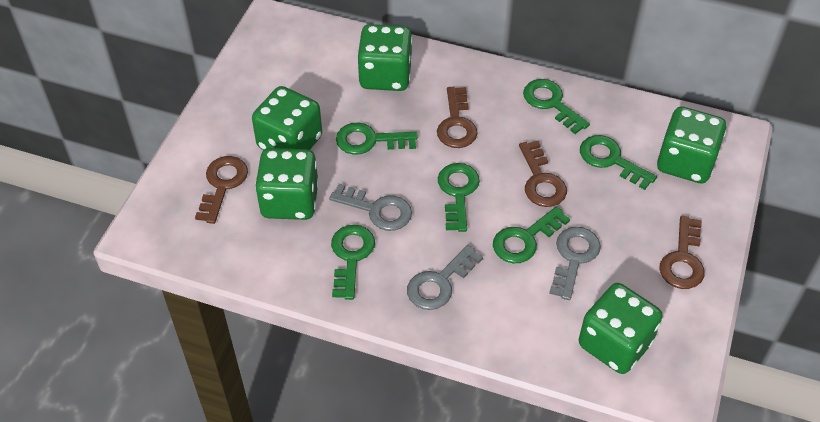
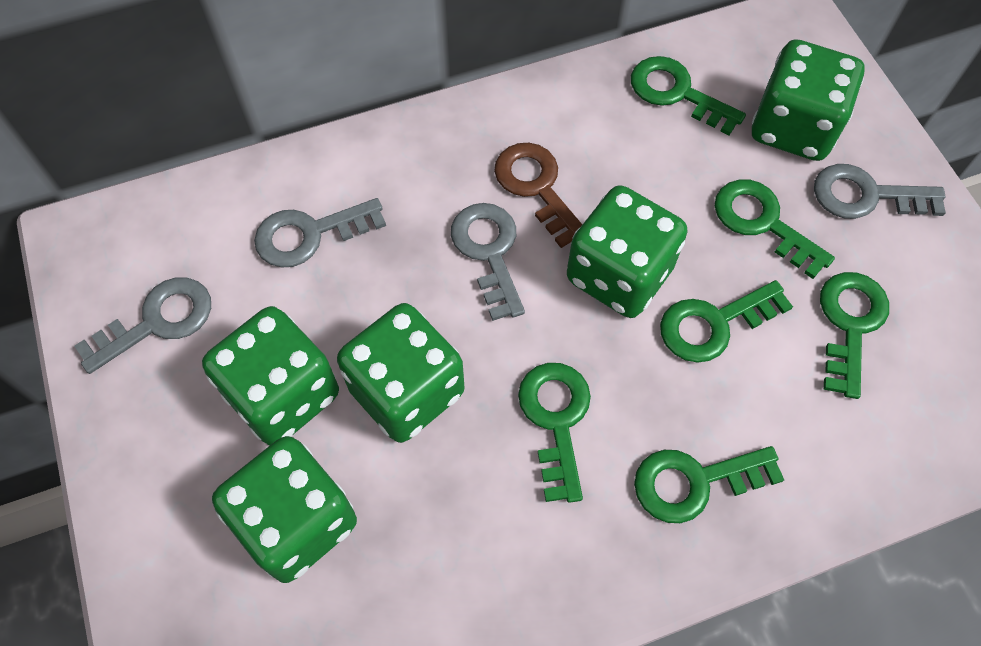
brown key: [195,156,248,224] [437,87,478,148] [519,141,567,207] [659,216,705,289] = 4 -> [494,143,582,248] = 1
grey key: [329,184,412,231] [407,245,483,310] [549,227,601,300] = 3 -> [74,278,211,374] [254,198,386,268] [451,203,525,321] [814,164,946,219] = 4

